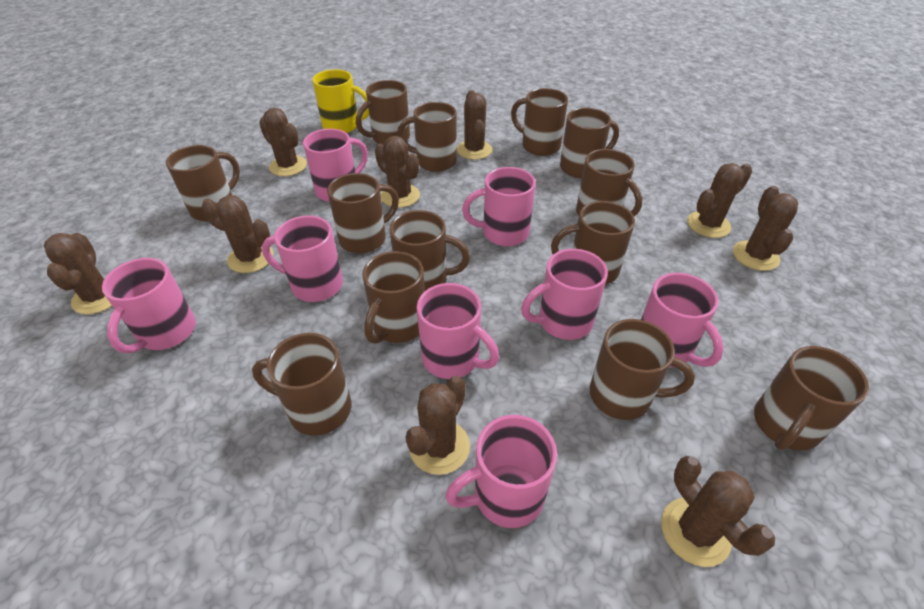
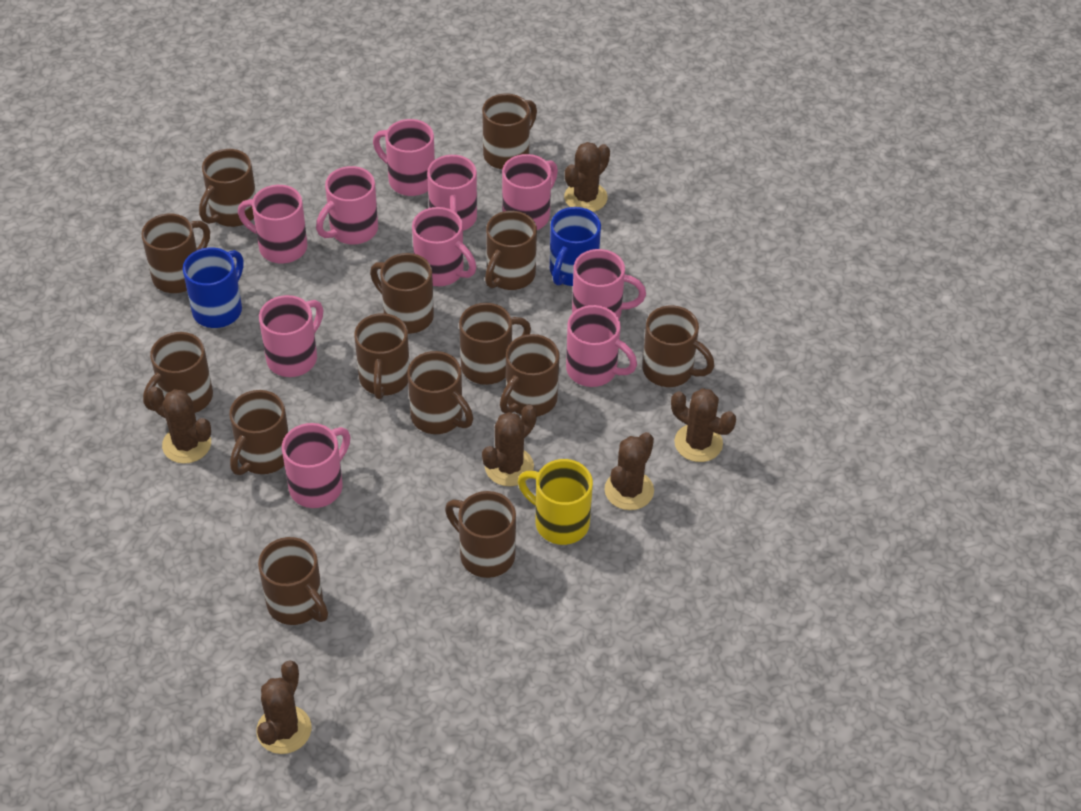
blue mug: none = 0 -> [183,247,244,328] [550,207,601,286] = 2
brown cactus: [44,233,112,314] [202,196,273,273] [259,108,307,176] [375,136,420,208] [406,376,470,475] [457,90,492,160] [661,456,775,567] [687,163,752,238] [733,186,798,271] = 9 -> [148,386,211,464] [257,660,311,754] [482,405,537,486] [564,142,610,212] [605,432,654,510] [671,388,736,462] = 6
brown mug: [166,145,240,221] [252,333,351,436] [327,173,399,254] [356,80,410,144] [363,251,425,344] [390,210,470,291] [397,102,457,172] [511,88,568,156] [551,201,635,285] [560,108,619,178] [576,149,642,216] [590,319,695,420] [754,346,869,451] = 13 -> [141,214,210,293] [143,332,213,413] [199,149,256,227] [229,390,289,475] [258,537,328,625] [354,313,410,399] [370,253,434,334] [407,351,473,434] [445,491,516,578] [459,303,531,385] [482,93,537,169] [485,211,537,290] [500,334,559,416] [642,305,714,387] = 14
pink mug: [102,258,196,354] [262,215,343,302] [303,129,368,202] [417,283,499,379] [445,415,557,528] [462,167,536,246] [521,249,608,340] [641,273,724,367] = 8 -> [238,185,308,264] [259,295,323,377] [282,423,350,508] [316,166,378,244] [373,119,435,196] [412,207,476,286] [427,155,477,231] [502,154,558,230] [566,305,637,387] [572,249,646,318] = 10

